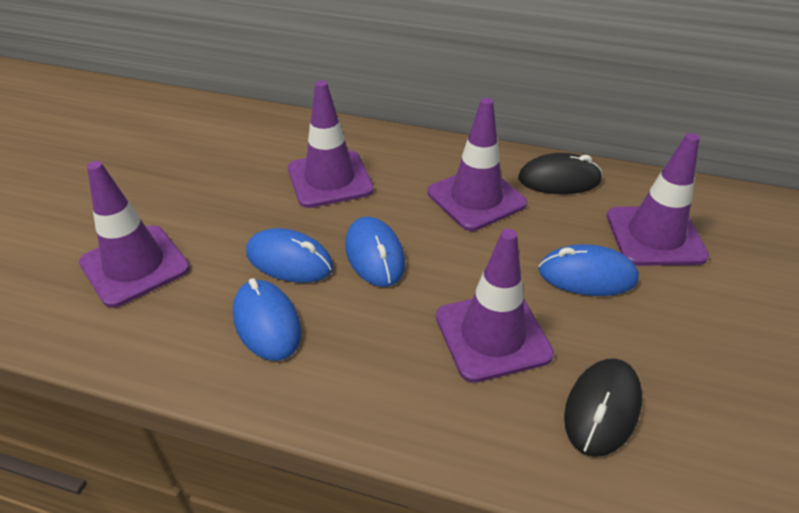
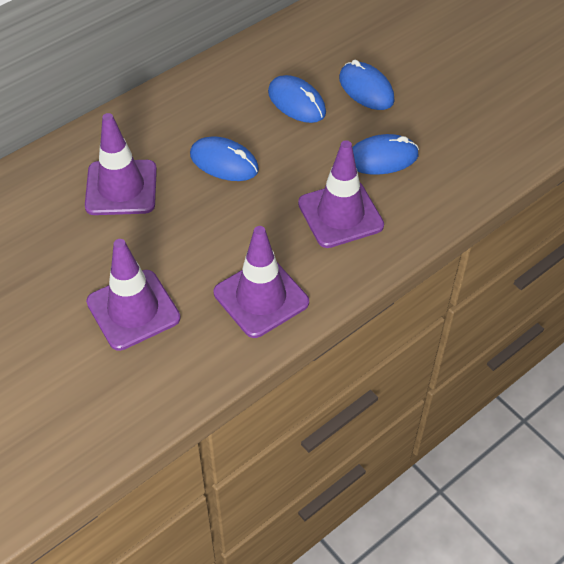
black mouse: [518,153,603,194] [564,358,642,457] = 2 -> none = 0
purple traffic cone: [79,161,190,308] [288,80,374,208] [427,98,527,231] [436,229,554,383] [607,133,709,266] = 5 -> [85,113,157,215] [86,239,181,351] [214,226,309,338] [298,140,384,248] = 4

